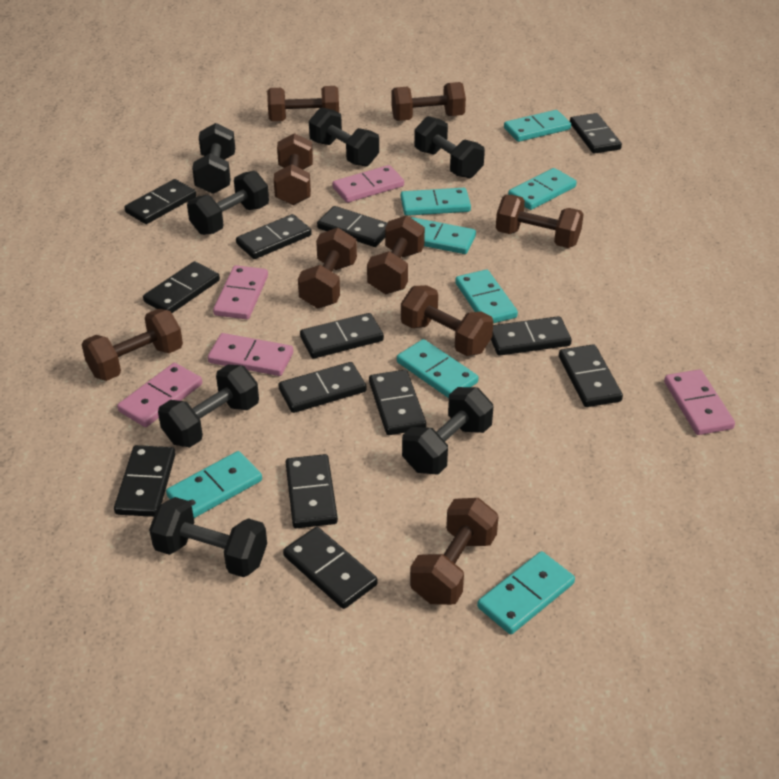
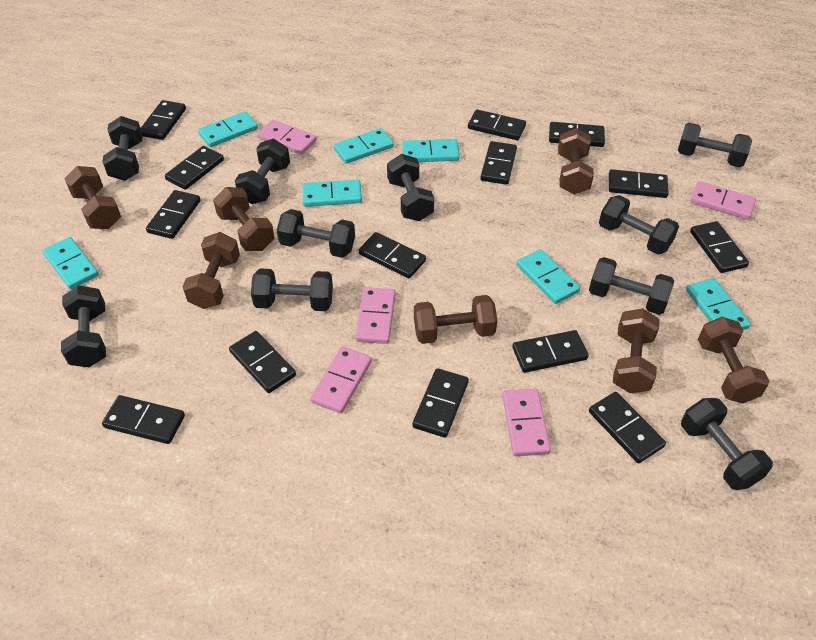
black domino: [114,445,176,517] [124,179,196,224] [143,261,220,313] [236,214,312,259] [278,362,367,413] [283,527,378,609] [286,454,338,528] [300,313,384,359] [317,206,387,247] [369,370,426,435] [491,316,572,356] [559,344,623,407] [570,113,622,154] = 13 -> [102,395,185,444] [141,100,186,140] [146,190,200,239] [165,146,224,190] [229,331,296,393] [359,232,426,278] [412,368,469,438] [468,109,526,140] [480,141,517,185] [512,330,589,373] [549,122,605,147] [589,392,666,464] [609,169,669,198] [690,221,749,273] = 14
black dumbbell: [149,497,267,577] [158,365,259,447] [187,171,269,235] [192,123,235,194] [309,107,379,167] [402,387,493,475] [414,116,485,178] = 7 -> [61,285,106,367] [103,116,143,181] [235,139,290,204] [251,268,333,311] [277,209,355,258] [387,154,434,221] [589,257,674,315] [599,195,679,255] [678,123,752,167] [681,398,773,490] = 10
brown dumbbell: [82,309,183,381] [267,86,339,121] [274,133,313,205] [298,228,357,308] [367,215,425,294] [391,82,466,121] [401,285,493,356] [410,498,499,605] [496,195,584,248] = 9 -> [64,166,121,229] [182,232,240,309] [213,187,275,251] [414,295,497,344] [558,128,594,194] [613,308,660,393] [698,317,770,403] = 7
turquoise domino: [166,451,262,518] [397,339,478,398] [401,188,471,216] [411,217,476,254] [455,270,518,323] [477,551,575,634] [504,110,571,142] [508,168,577,210] = 8 -> [42,237,99,289] [198,111,258,147] [302,180,362,207] [334,128,394,164] [402,139,460,162] [516,249,580,304] [686,278,751,330] = 7

